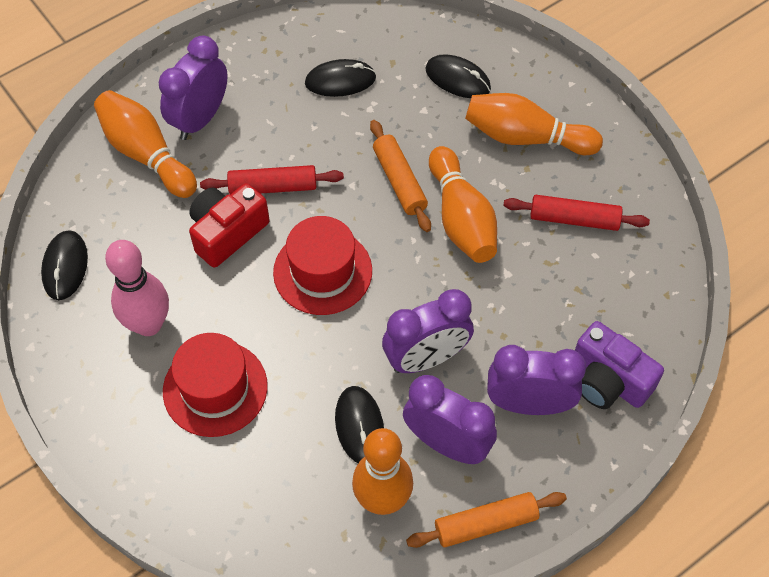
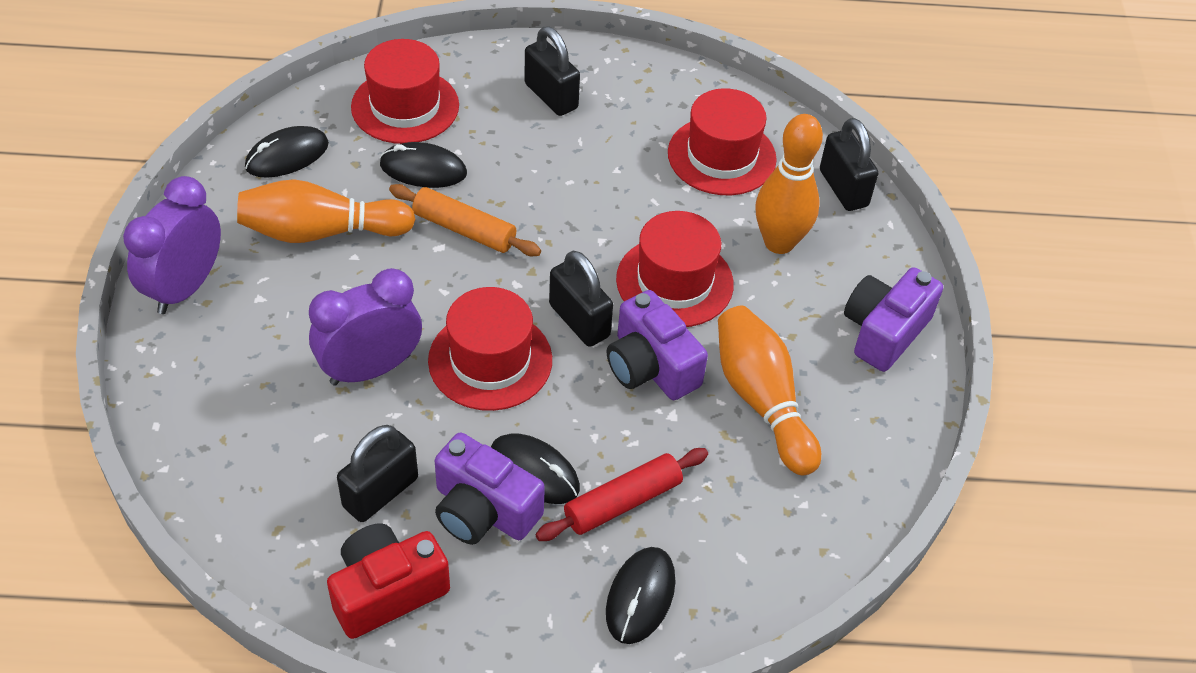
black padlock: none = 0 -> [337,425,418,522] [525,26,580,116] [549,251,613,347] [820,118,878,211] = 4
orange bowling pin: [94,90,197,198] [352,428,413,515] [429,146,497,263] [465,93,603,155] = 4 -> [237,179,416,243] [718,306,821,476] [755,114,823,254] = 3
orange rolling pin: [370,120,431,232] [406,492,567,548] = 2 -> [389,184,541,256] = 1
pink bowling pin: [105,240,169,336] = 1 -> none = 0
purple camera: [575,321,664,409] = 1 -> [435,433,545,545] [607,290,708,400] [844,267,943,372] = 3
purple clock: [159,36,228,140] [382,289,474,373] [403,375,497,464] [487,345,586,415] = 4 -> [123,176,221,314] [309,268,422,386] = 2
red hat: [163,333,268,437] [273,216,372,315] = 2 -> [351,39,459,144] [428,287,552,411] [616,211,734,327] [668,88,777,195] = 4
red rolling pin: [200,165,344,194] [503,195,650,231] = 2 -> [535,448,708,541] = 1

